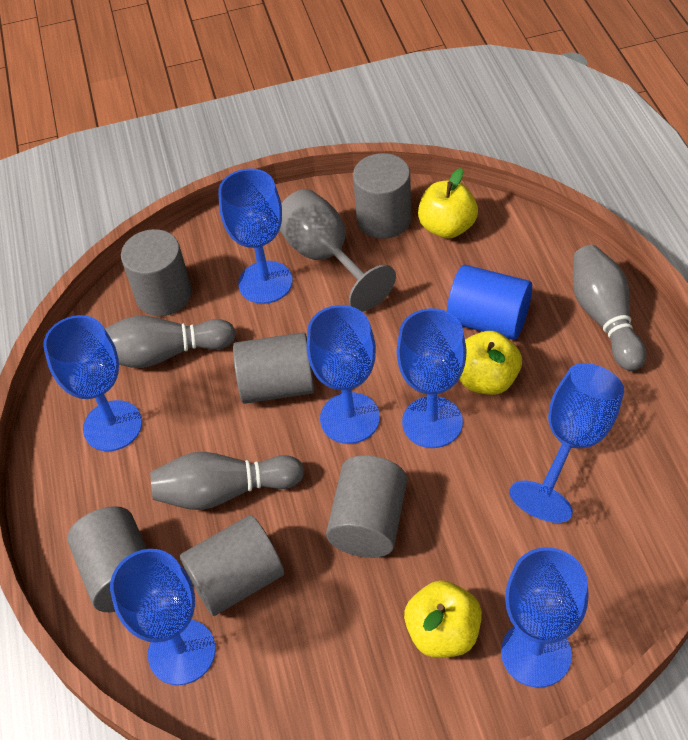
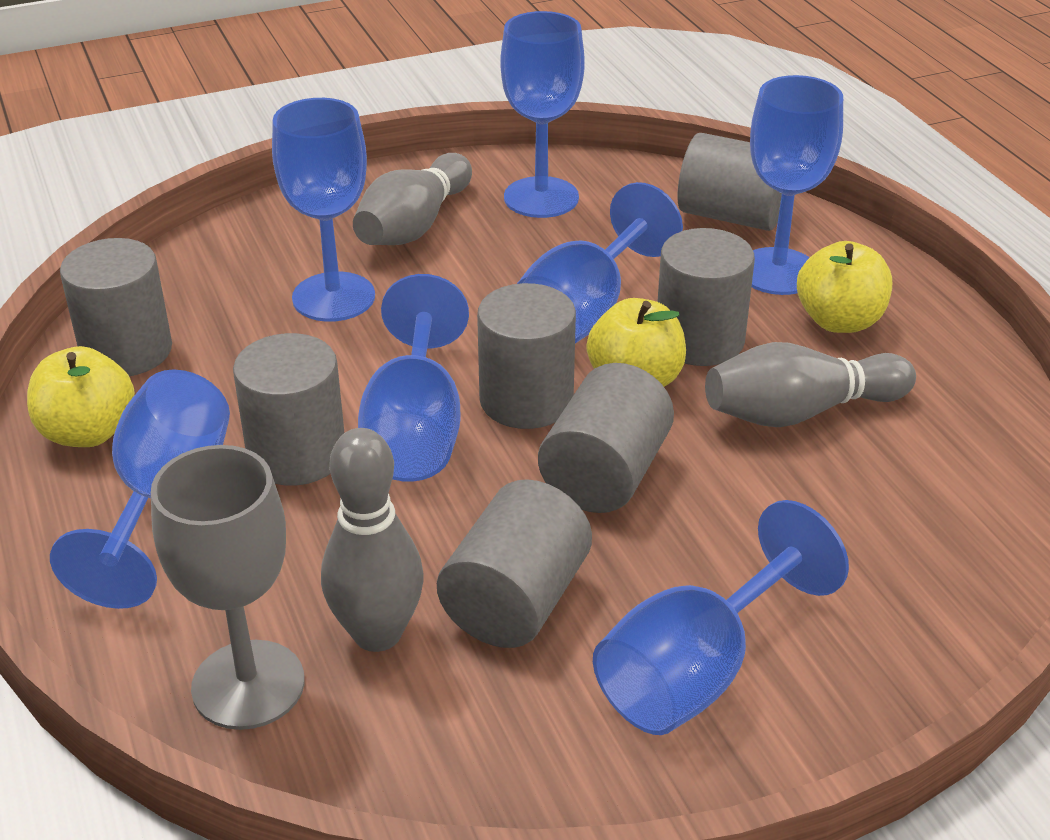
blue cylinder: [447,265,532,340] = 1 -> none = 0
grey cylinder: [67,506,147,612] [121,229,192,316] [180,515,284,616] [233,332,315,404] [326,455,407,558] [353,153,412,239] = 6 -> [60,238,172,376] [233,333,344,486] [437,479,592,648] [477,283,576,429] [538,363,674,513] [657,228,755,366] [677,133,782,231] = 7

